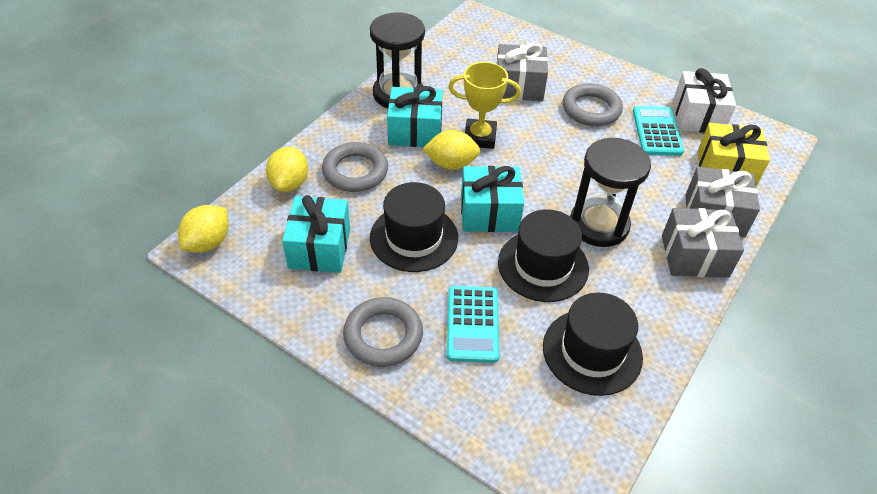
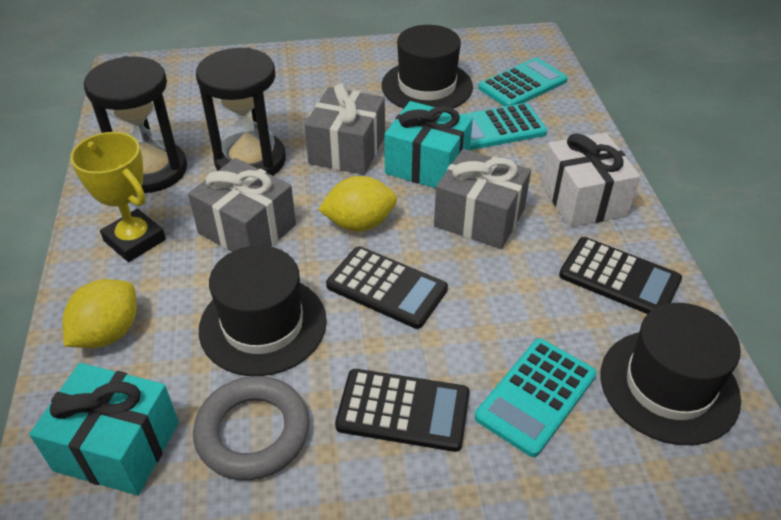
black calculator: none = 0 -> [326,246,448,329] [335,369,470,452] [559,237,682,314] = 3
grey ring: [322,142,388,192] [343,297,423,367] [562,83,623,126] = 3 -> [193,376,310,480] = 1
turquoise calculator: [447,286,499,363] [633,106,684,156] = 2 -> [462,103,547,150] [475,338,597,457] [478,58,568,107] = 3
turquoise gift: [282,195,350,273] [387,86,443,147] [461,166,524,232] = 3 -> [29,363,179,495] [384,101,473,188] = 2
yellow gift: [698,123,770,187] = 1 -> none = 0
yellow lemon: [178,205,229,253] [266,147,308,192] [423,130,480,170] = 3 -> [63,279,137,348] [318,176,397,231] = 2

